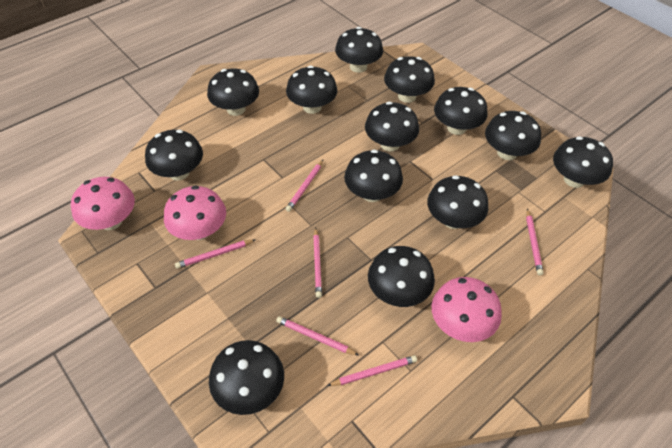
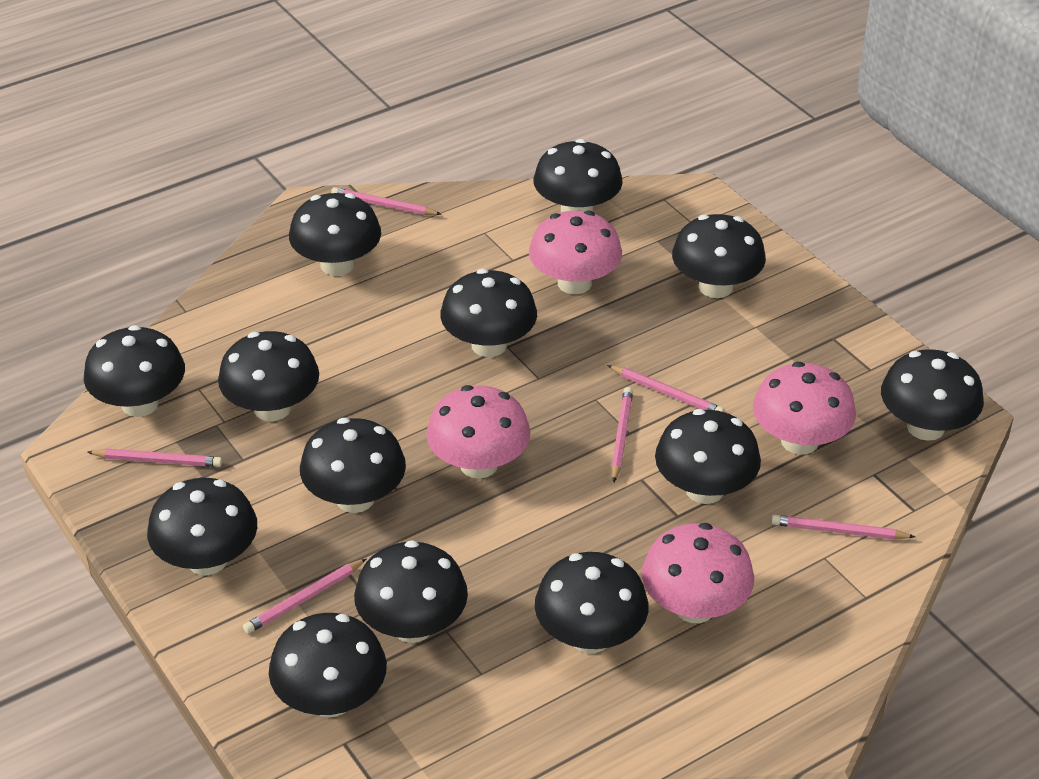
pink mushroom: [71,177,135,230] [164,186,226,240] [432,277,502,342] = 3 -> [426,385,530,479] [529,210,622,294] [642,523,754,623] [753,362,856,455] = 4

